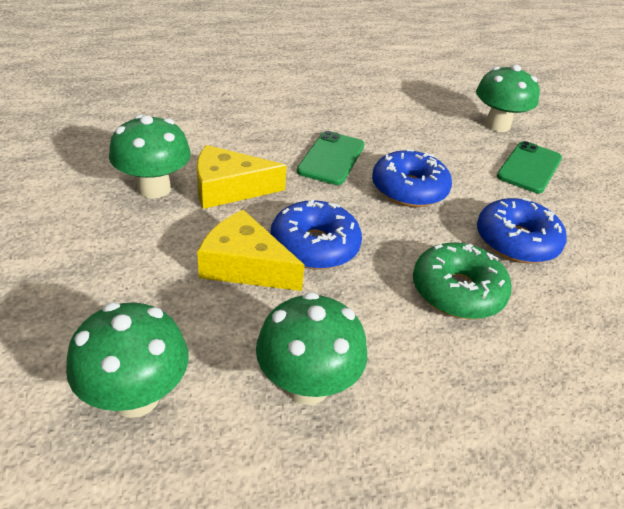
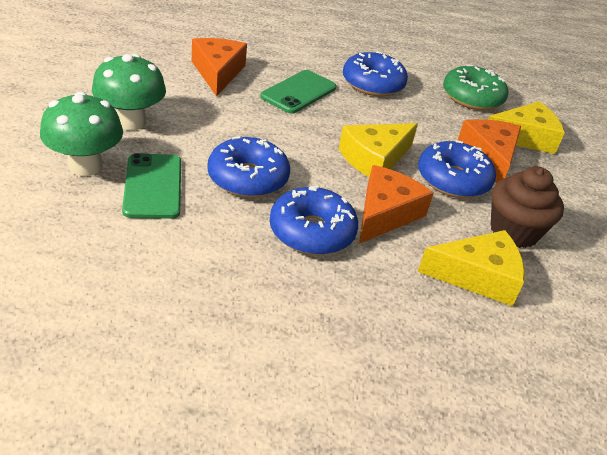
blue donut: [270,200,362,270] [372,149,452,207] [477,197,567,263] = 3 -> [207,136,290,198] [270,186,358,255] [343,51,408,96] [418,140,496,198] = 4
brown cupcake: none = 0 -> [491,166,564,248] = 1
green mushroom: [66,302,189,418] [109,115,191,199] [256,292,367,405] [476,65,540,132] = 4 -> [40,92,123,176] [92,54,166,131] = 2
orange cheese: none = 0 -> [192,38,247,97] [359,165,434,244] [458,119,521,183] = 3
yellow cheese: [197,145,287,209] [197,210,304,291] = 2 -> [339,123,418,178] [418,230,525,306] [488,101,565,154] = 3

